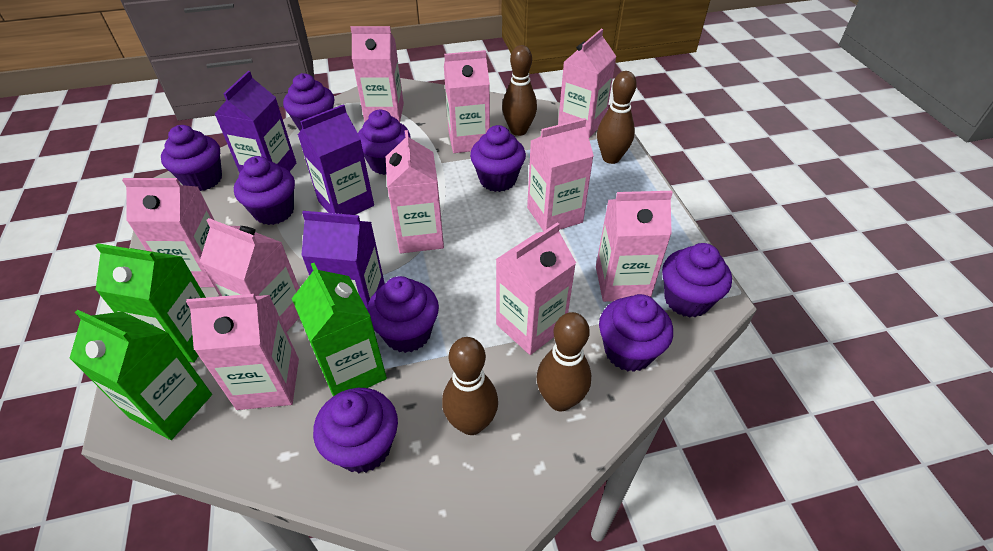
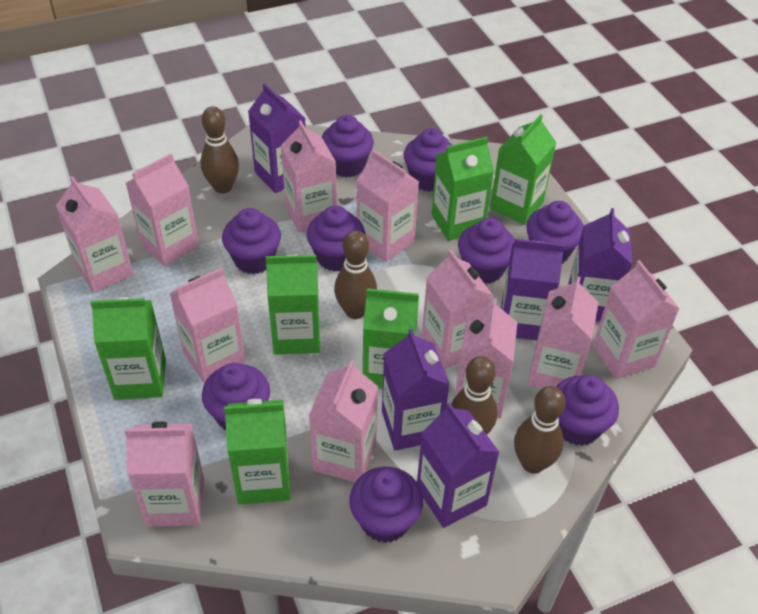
green carton: [69,310,212,440] [95,243,206,363] [292,263,387,396] = 3 -> [90,297,166,400] [224,399,291,504] [266,255,320,354] [363,288,419,389] [432,137,494,241] [490,114,556,225] = 6
pink carton: [122,178,214,287] [186,294,299,410] [200,218,299,332] [350,26,404,123] [386,130,444,253] [444,50,490,153] [496,222,576,355] [527,118,594,231] [558,29,617,138] [596,191,673,302] = 10 -> [56,176,134,293] [124,421,204,527] [126,154,199,266] [169,268,246,383] [281,120,337,233] [309,360,378,482] [357,150,419,262] [422,250,493,369] [455,298,517,418] [527,277,599,389] [593,260,680,379] = 11
purple carton: [215,71,296,173] [298,104,374,215] [301,211,385,309] = 3 -> [248,84,306,193] [382,329,450,451] [417,402,499,528] [501,239,565,340] [568,208,632,321] = 5

